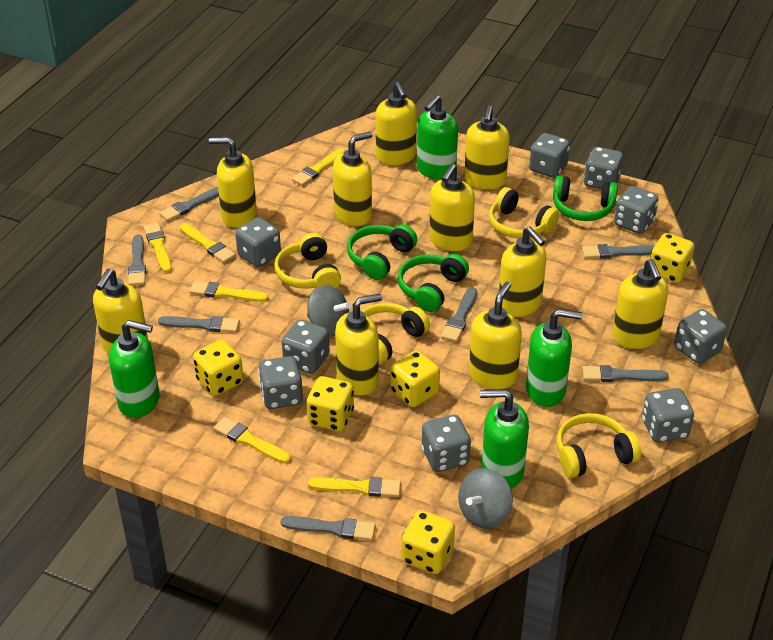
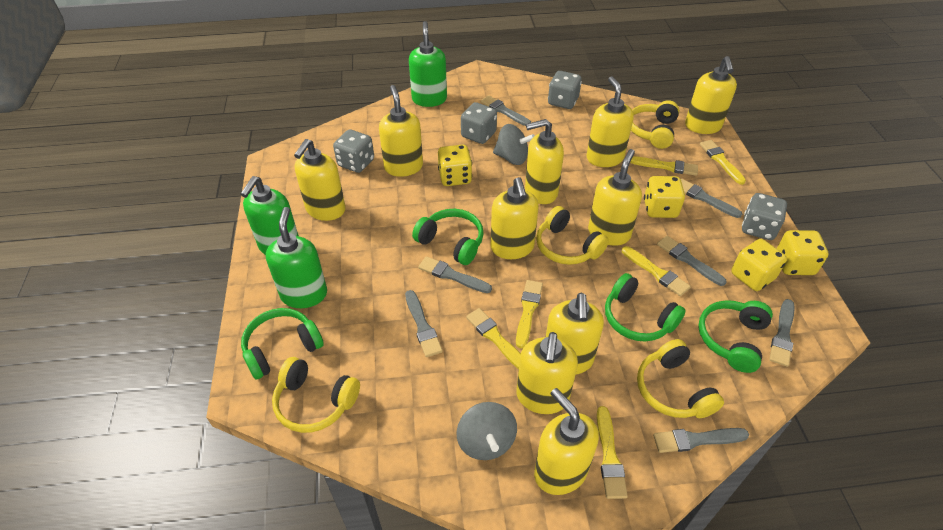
green headphones: [347,224,417,280] [398,254,469,312] [553,175,618,221] = 3 -> [241,308,324,379] [412,209,484,265] [605,273,686,342] [698,300,773,373] = 4
green soap dispenser: [109,320,160,418] [417,95,458,180] [480,389,529,489] [526,309,583,407] = 4 -> [241,176,299,255] [266,207,327,308] [409,21,447,107] = 3
grey dice: [235,217,281,267] [258,356,303,409] [282,320,330,374] [421,415,471,472] [529,133,570,178] [584,147,623,190] [614,186,659,234] [642,388,694,443] [675,309,727,364] = 9 -> [333,129,374,173] [461,102,497,144] [548,71,582,109] [742,193,787,240] = 4
yellow dice: [193,340,243,396] [306,376,354,431] [390,350,440,407] [402,510,455,574] [650,233,694,283] = 5 -> [438,145,472,186] [644,176,685,218] [731,239,787,291] [777,230,828,275] = 4

